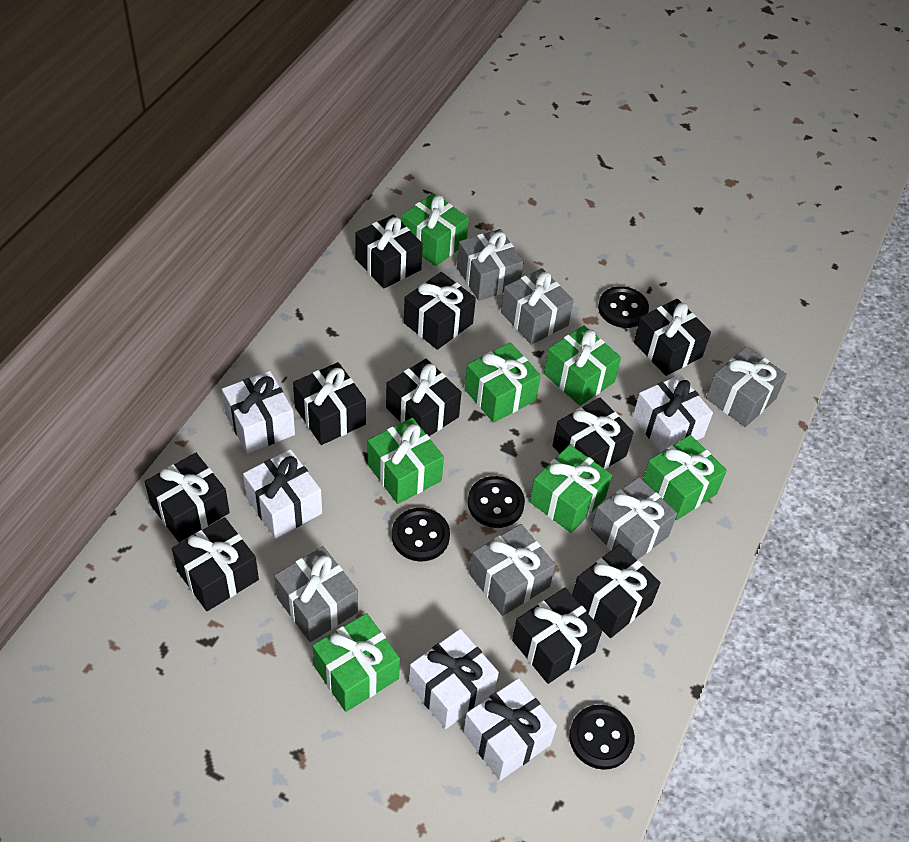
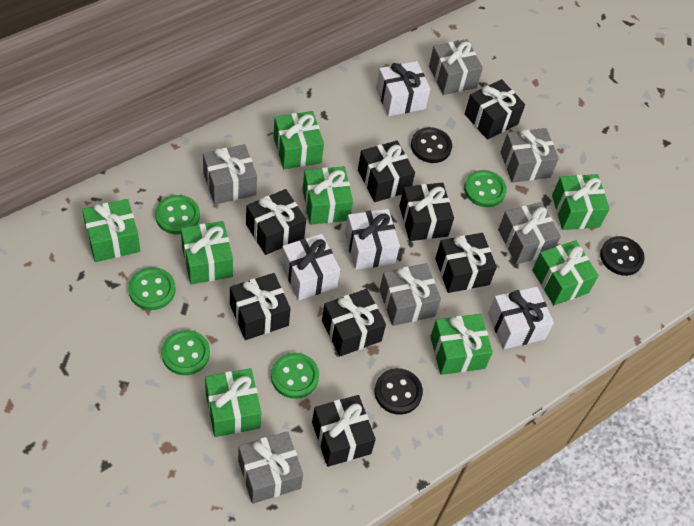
black button: [392,508,450,561] [468,476,525,528] [569,705,635,770] [598,286,649,328] = 4 -> [375,368,423,415] [411,127,452,163] [600,236,645,276] = 3
black gift: [145,453,230,543] [172,517,259,611] [293,362,366,445] [355,214,423,289] [386,359,462,436] [404,272,476,350] [512,588,602,684] [552,397,634,469] [572,544,661,638] [634,299,711,376] = 10 -> [230,273,291,340] [246,189,306,255] [312,395,376,467] [322,289,386,356] [358,141,415,202] [399,183,454,241] [435,233,497,293] [465,79,525,140] = 8
green button: none = 0 -> [128,267,175,310] [155,195,200,234] [161,330,210,375] [271,353,319,399] [464,170,507,207] = 5
green gift: [312,613,400,712] [367,418,444,504] [401,193,469,266] [465,342,541,423] [530,445,612,533] [544,325,621,406] [643,435,727,520] = 7 -> [82,199,140,262] [181,221,233,284] [205,368,262,437] [273,111,324,169] [303,166,353,225] [430,314,493,375] [532,240,599,305] [552,174,610,230] = 8
white gift: [222,371,295,454] [243,449,322,539] [409,629,499,729] [463,678,557,781] [633,375,713,452] = 5 -> [281,234,340,300] [345,209,400,270] [376,61,430,116] [488,286,554,349] = 4

